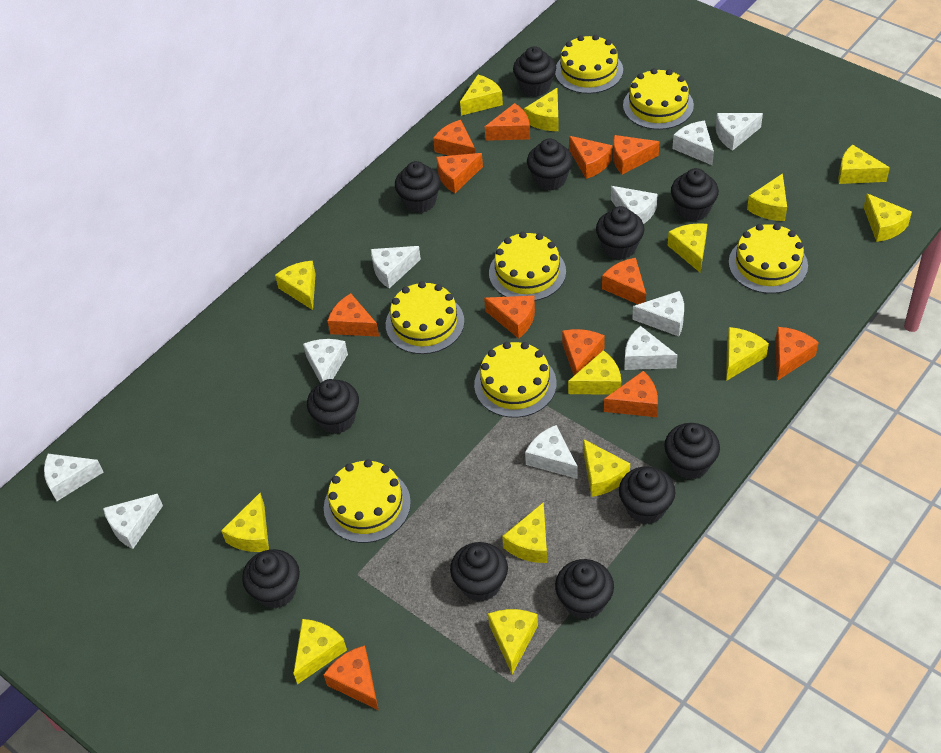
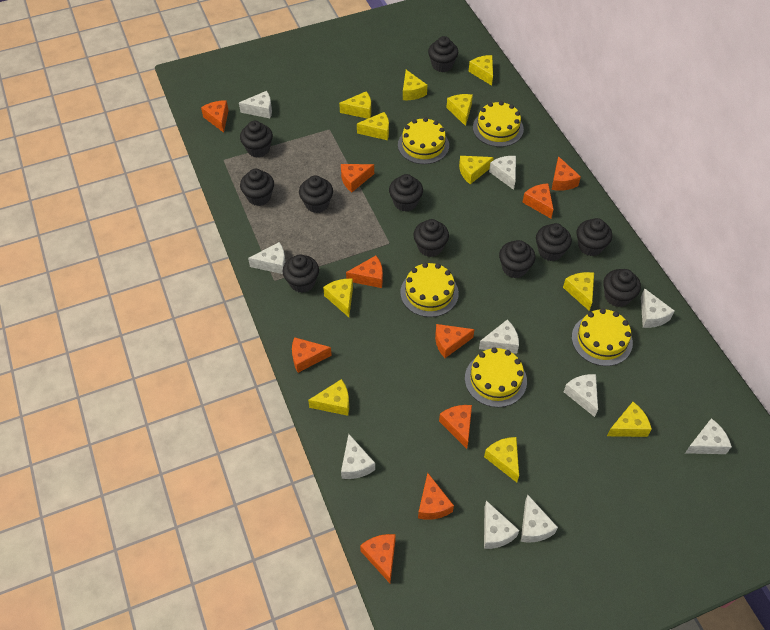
orange cheese: [324,645,379,710] [328,293,379,337] [433,120,475,156] [436,153,483,193] [484,296,535,339] [485,103,530,141] [562,329,605,375] [569,136,612,179] [602,258,646,304] [604,371,658,417] [613,135,659,175] [775,327,819,381] = 12 -> [201,101,229,133] [292,337,332,373] [341,164,374,192] [346,256,383,288] [360,534,396,583] [418,473,454,520] [435,324,474,358] [439,405,472,449] [522,183,554,218] [551,156,581,191] = 10
yellow cake: [324,459,411,543] [386,281,464,354] [474,342,557,418] [489,232,566,301] [555,35,623,94] [623,68,694,130] [729,223,808,294] = 7 -> [398,117,449,164] [400,263,459,317] [465,347,527,407] [473,101,524,147] [572,308,633,366] = 5
yellow cheese: [221,493,269,552] [275,261,316,310] [293,619,347,684] [460,75,503,116] [488,609,538,674] [502,502,547,563] [524,88,559,131] [568,350,621,395] [583,439,630,497] [668,223,707,273] [726,327,769,381] [747,173,787,221] [838,144,890,184] [863,194,912,242] = 14 -> [308,379,349,416] [323,279,353,317] [339,91,371,119] [357,112,389,140] [403,70,427,100] [446,94,473,126] [459,156,494,184] [468,55,493,86] [484,437,519,482] [563,272,594,311] [607,402,652,437] = 11

